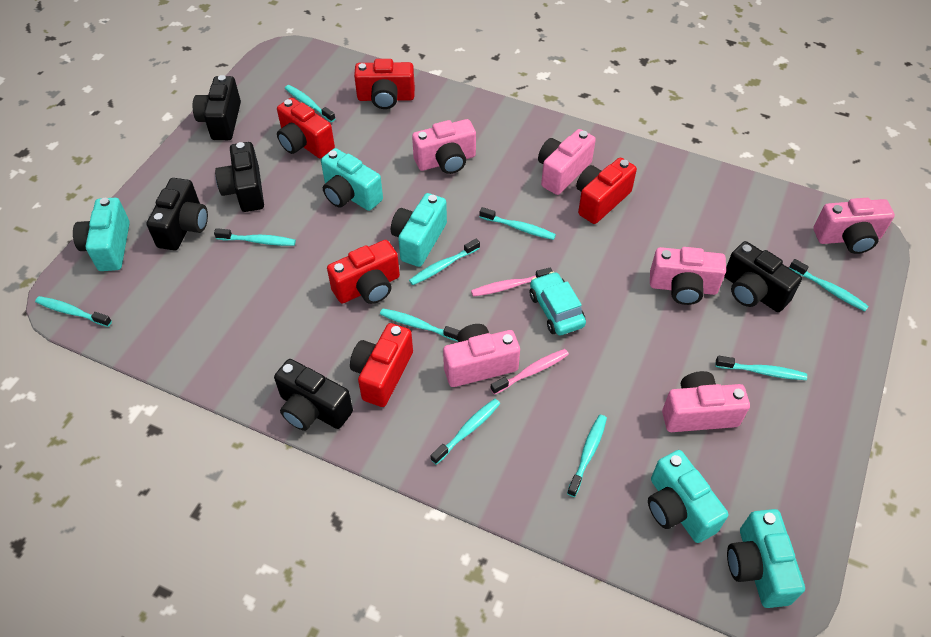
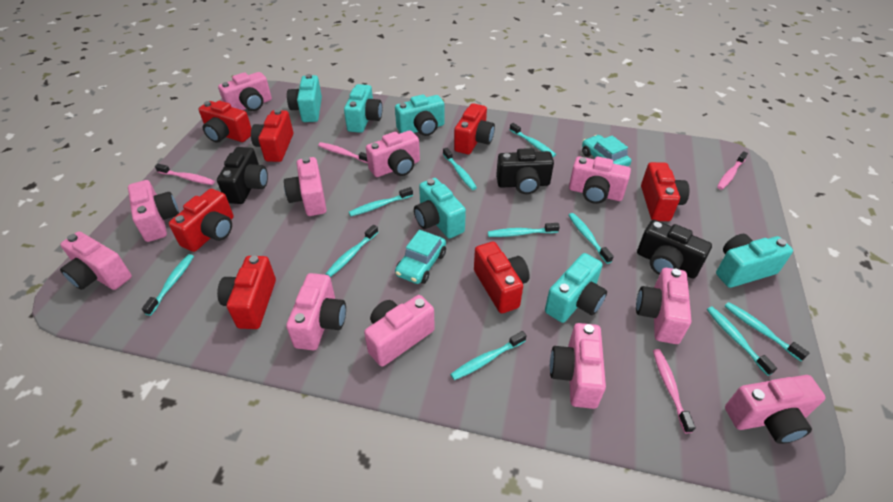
black camera: [147,178,208,251] [193,75,241,140] [215,142,264,212] [274,359,353,431] [724,241,802,312] = 5 -> [217,147,268,204] [496,148,554,194] [637,220,712,279] = 3
pink camera: [412,119,476,174] [443,324,520,387] [538,129,596,195] [650,247,726,305] [662,371,750,432] [813,198,895,254] = 6 -> [60,232,132,290] [128,180,179,242] [218,72,272,111] [284,157,327,216] [286,273,346,350] [364,295,435,367] [366,130,420,177] [550,323,606,409] [569,156,631,204] [636,268,691,344] [725,375,826,444] = 11
pink toothbrush: [471,268,553,297] [490,349,569,395] = 2 -> [155,164,215,185] [318,142,368,163] [653,349,696,433] [717,151,748,190] = 4
red camera: [277,98,335,159] [327,240,400,304] [350,323,413,407] [354,59,415,109] [576,158,637,224] = 5 -> [169,189,234,252] [199,101,251,143] [217,256,276,329] [251,109,293,162] [454,103,495,154] [474,241,530,313] [641,162,689,221] = 7
turquoise camera: [73,198,130,271] [321,148,383,211] [391,193,447,267] [648,450,728,543] [727,509,805,608] = 5 -> [287,74,322,122] [344,84,382,133] [395,94,444,136] [414,178,466,238] [545,253,607,323] [716,234,793,288] = 6
turquoise car: [530,272,586,335] = 1 -> [395,230,446,284] [582,135,631,166] = 2

